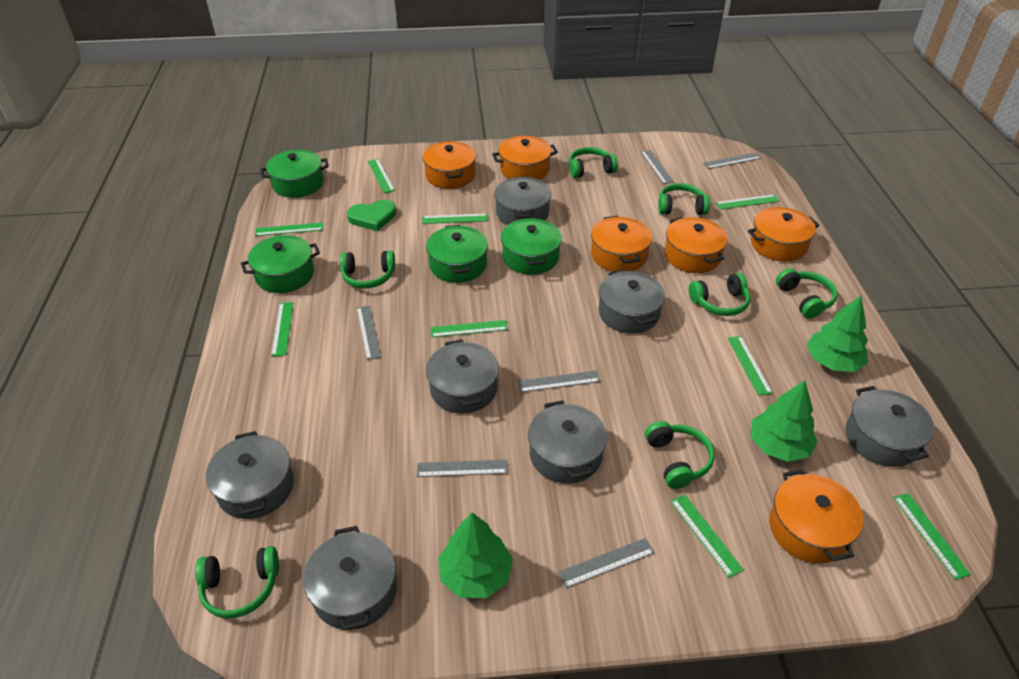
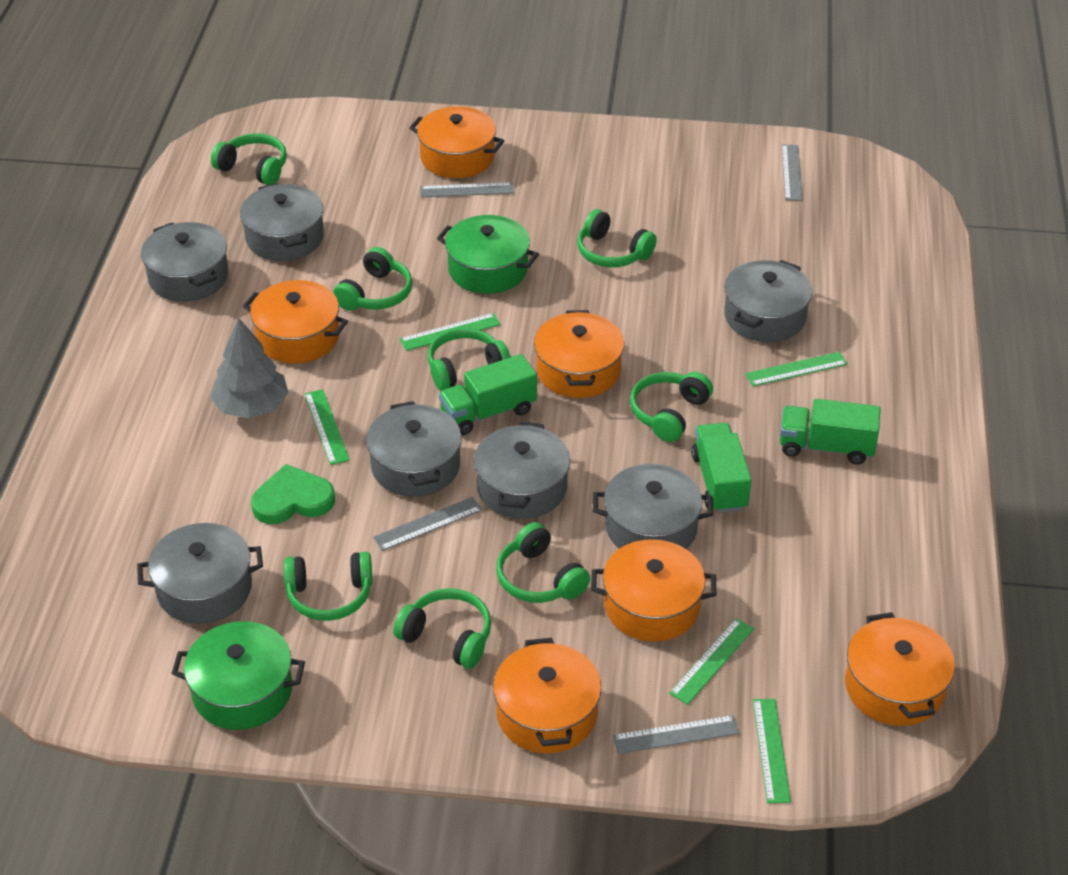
green headphones: [195,546,279,618] [340,251,395,289] [569,147,618,178] [645,421,715,489] [658,183,710,215] [689,273,750,316] [776,268,838,319] = 7 -> [211,133,287,185] [284,552,372,621] [333,247,412,311] [393,588,491,669] [428,328,510,391] [496,522,590,603] [577,209,657,267] [630,372,713,442] = 8
green pot: [241,235,320,293] [260,150,329,198] [426,225,488,283] [501,217,562,274] = 4 -> [171,621,305,730] [437,215,539,294] = 2
green ruler: [255,222,323,236] [271,302,293,356] [368,159,395,193] [422,214,488,224] [430,320,508,337] [671,494,744,578] [716,194,779,210] [728,336,773,396] [893,493,971,580] = 9 -> [304,389,350,465] [400,313,500,351] [669,618,754,705] [745,352,848,386] [753,699,791,803] = 5
green tree: [438,513,513,598] [751,380,818,462] [807,296,868,372] = 3 -> none = 0
green truck: none = 0 -> [439,354,537,435] [691,423,752,513] [780,399,880,465] = 3
grey ruler: [356,306,381,360] [417,459,508,477] [517,370,600,393] [558,538,655,588] [641,150,674,184] [703,153,761,169] = 6 -> [373,497,482,551] [420,182,514,197] [613,715,739,754] [782,145,802,201] = 4
grey tree: none = 0 -> [210,318,288,418] = 1

